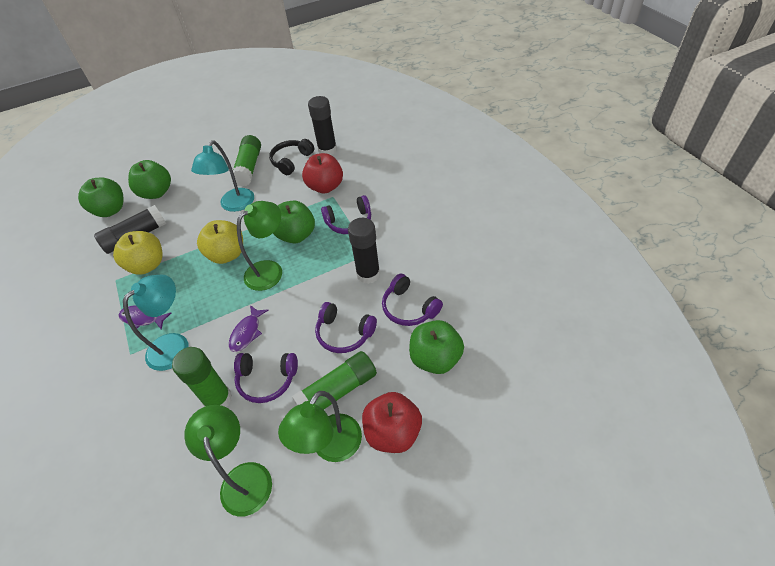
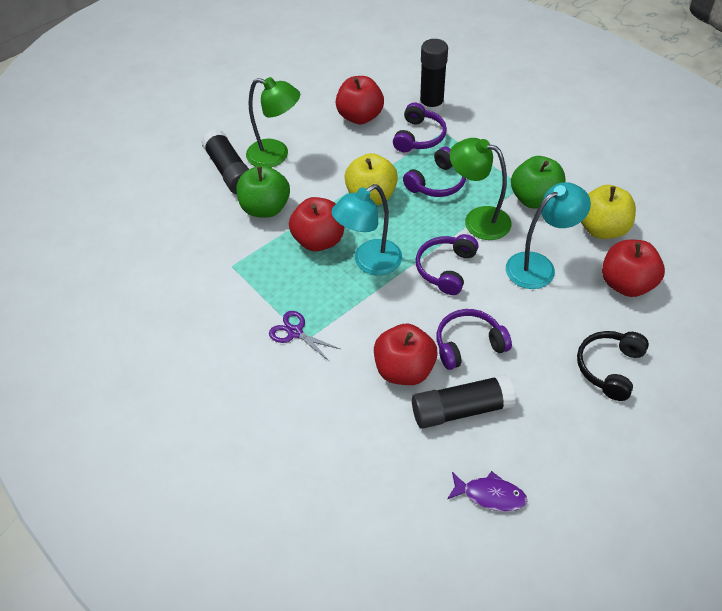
green apple: [78,178,124,217] [128,160,171,199] [273,201,315,244] [409,320,464,374] = 4 -> [236,165,290,218] [511,156,565,209] = 2
green glue stick: [172,347,232,407] [231,135,261,186] [292,351,377,410] = 3 -> none = 0
green lamp: [184,405,272,517] [237,201,282,291] [278,391,362,462] = 3 -> [246,77,300,167] [449,138,512,240] = 2
purple fish: [119,305,171,330] [229,305,268,352] = 2 -> [447,471,527,512] = 1
purple scissors: none = 0 -> [269,311,340,361] = 1
red apple: [302,153,343,193] [362,392,422,453] = 2 -> [289,197,344,251] [336,76,384,124] [374,324,438,385] [602,239,665,297] = 4

